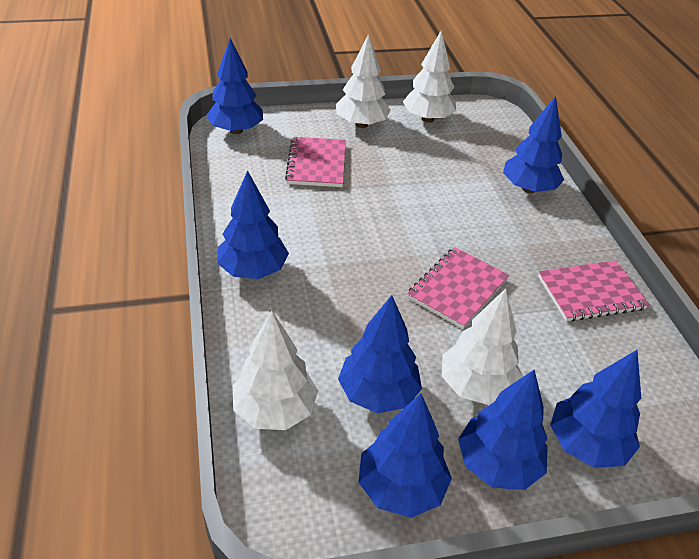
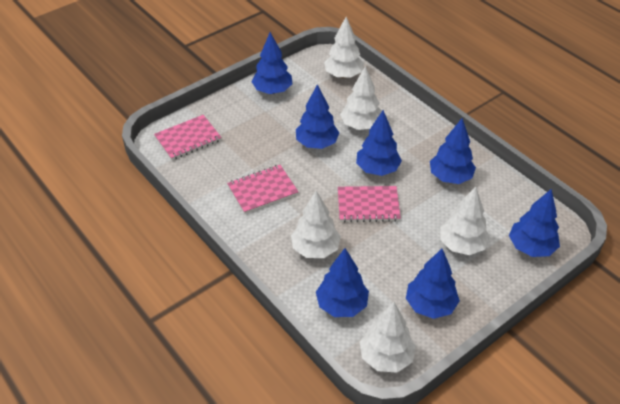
white tree: [232,311,318,430] [336,34,391,128] [403,30,456,123] [442,288,523,405] = 4 -> [291,191,341,258] [324,17,364,78] [340,66,382,130] [360,302,416,372] [440,187,490,255] = 5

